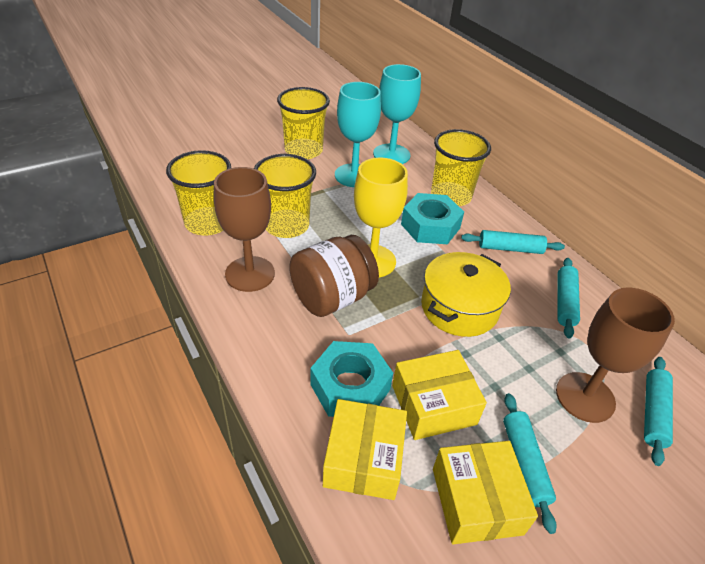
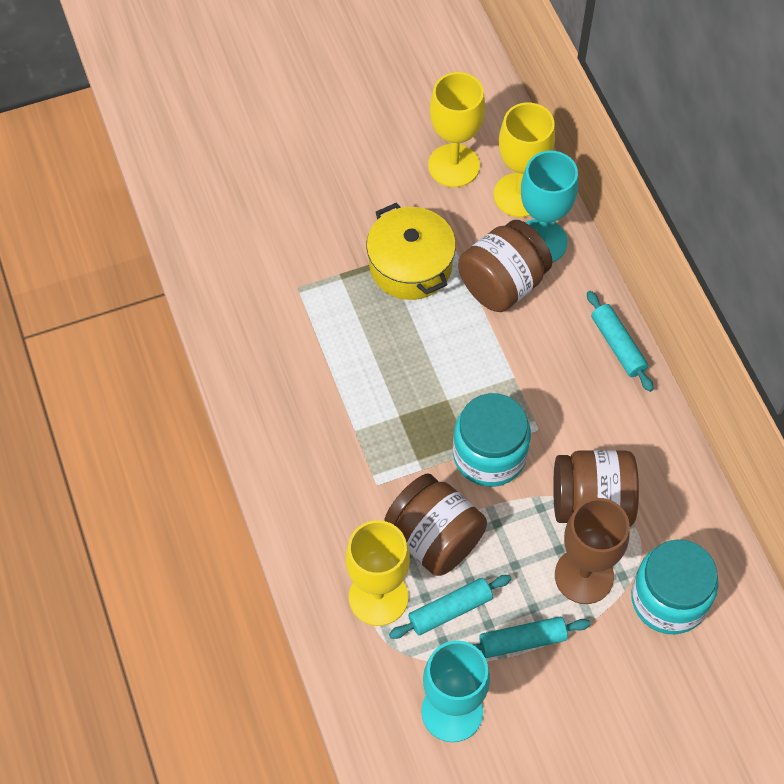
brown goblet: [214,167,275,292] [556,288,675,423] = 2 -> [555,498,630,604] = 1
brown jar: [289,235,379,317] = 1 -> [384,474,487,576] [458,220,553,312] [553,450,639,527] = 3
turquoise jar: none = 0 -> [453,393,531,487] [631,539,718,634] = 2
turquoise nut: [310,341,393,417] [401,193,464,244] = 2 -> none = 0
turquoise rolling pin: [461,230,565,254] [503,393,557,534] [557,258,580,339] [644,357,673,466] = 4 -> [389,575,511,639] [472,617,590,658] [587,291,654,392] = 3
yellow box: [323,399,407,500] [392,350,487,440] [433,441,538,544] = 3 -> none = 0
yellow cup: [166,150,231,236] [254,154,316,238] [277,87,330,159] [431,129,491,206] = 4 -> none = 0
yellow goblet: [354,158,408,277] = 1 -> [346,520,410,626] [428,72,485,187] [494,103,555,217] = 3

